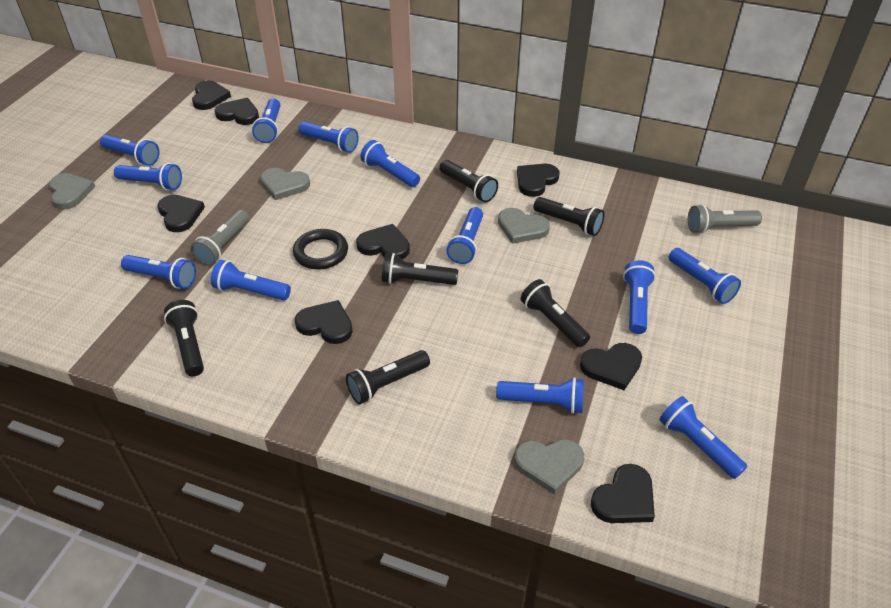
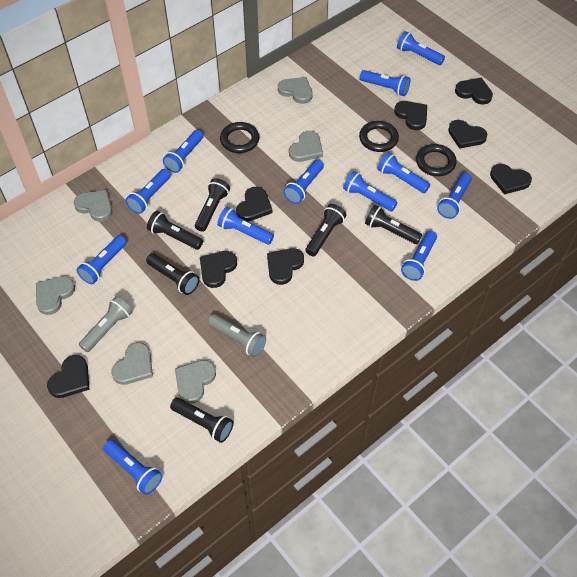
black ring: [293,229,348,270] = 1 -> [220,122,259,153] [359,121,399,152] [416,144,457,176] = 3
grey heart: [49,173,95,209] [260,168,310,200] [498,208,550,244] [514,439,584,494] = 4 -> [36,276,75,315] [74,190,112,222] [111,343,153,385] [175,360,216,404] [278,77,312,104] [289,131,323,162] = 6

